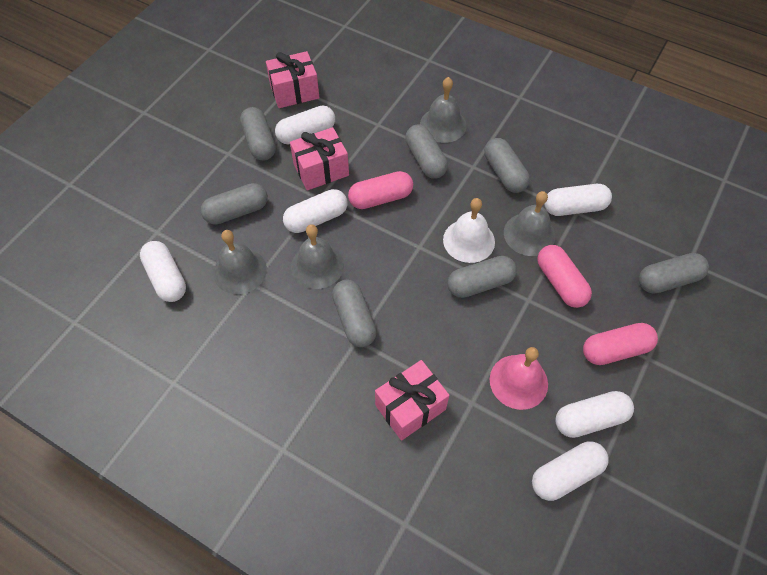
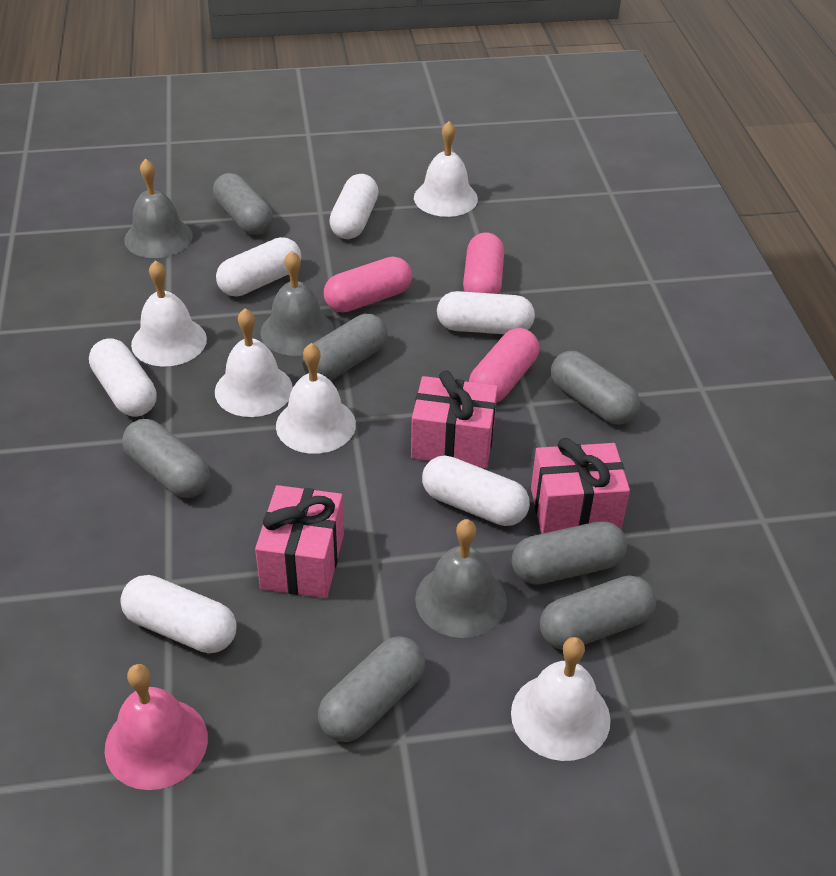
grey bell: [213,230,267,294] [291,224,344,289] [420,77,467,143] [504,191,555,256] = 4 -> [124,159,193,258] [260,251,334,356] [415,519,507,638] = 3
white bell: [443,198,495,263] = 1 -> [131,260,207,367] [215,308,293,417] [276,343,356,454] [414,121,478,217] [511,637,611,761] = 5

